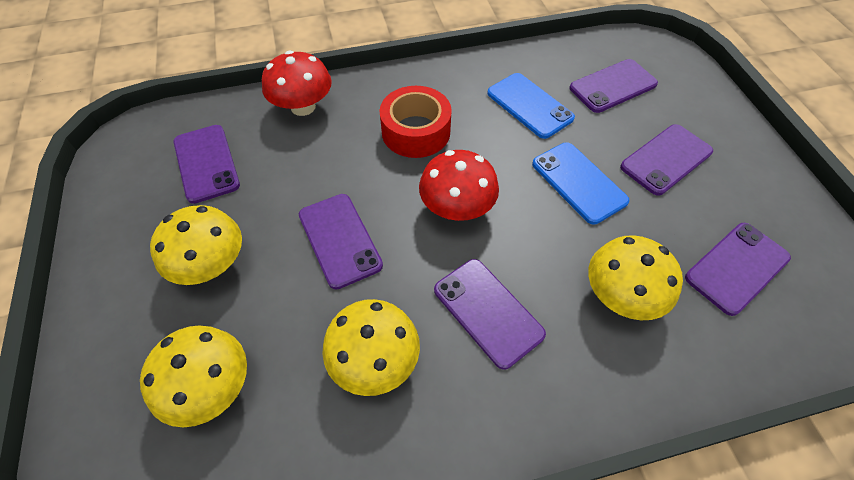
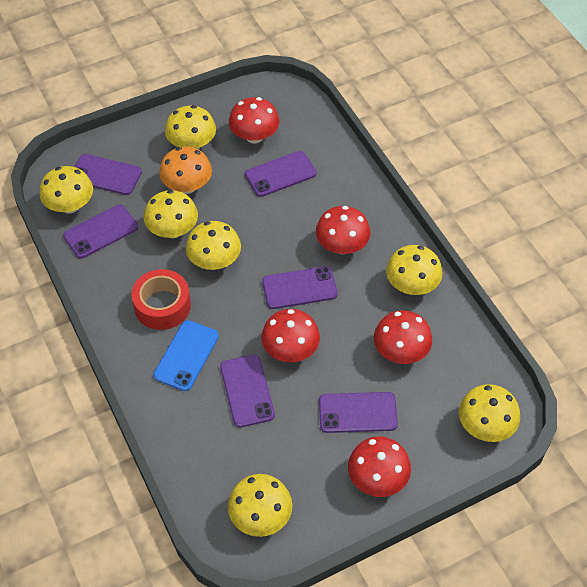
blue phone: [487,73,575,139] [532,142,630,224] = 2 -> [153,320,219,391] = 1
orange mushroom: none = 0 -> [159,147,212,194] = 1
red mushroom: [262,51,332,116] [419,150,499,221] = 2 -> [229,97,279,143] [261,309,320,362] [316,206,371,254] [348,436,411,497] [374,310,432,364] = 5
yellow mushroom: [140,325,247,428] [150,205,242,285] [322,299,420,396] [588,235,683,320] = 4 -> [40,166,93,213] [144,190,198,238] [165,105,216,150] [186,221,241,270] [228,474,292,537] [386,245,442,295] [459,384,520,442] = 7

